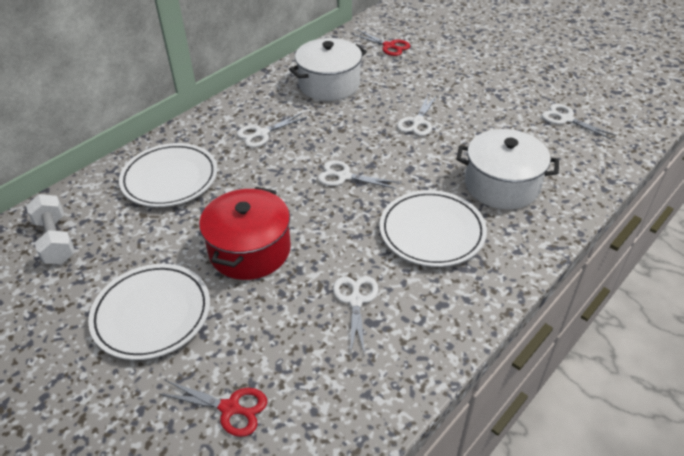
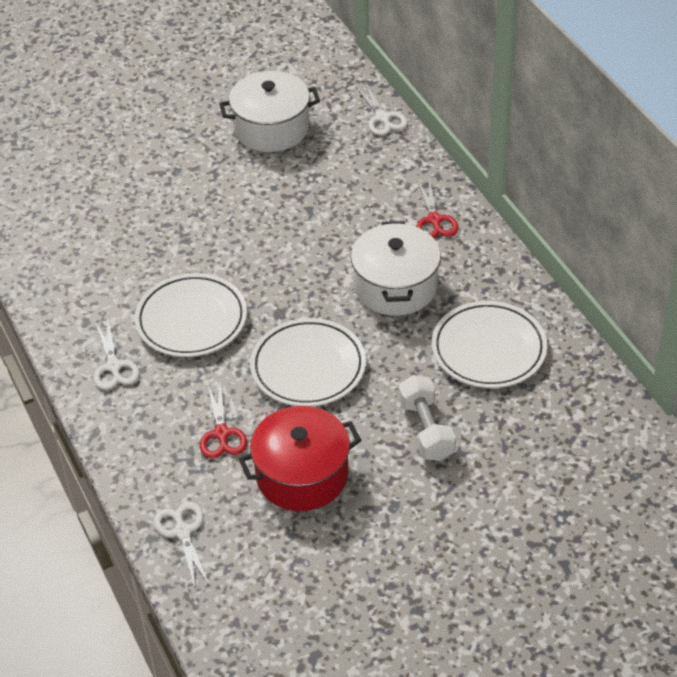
white scissors: [237,113,307,148] [318,160,399,189] [333,276,379,356] [397,95,437,136] [542,104,616,140] = 5 -> [94,321,140,390] [154,502,209,588] [355,82,408,136] = 3

